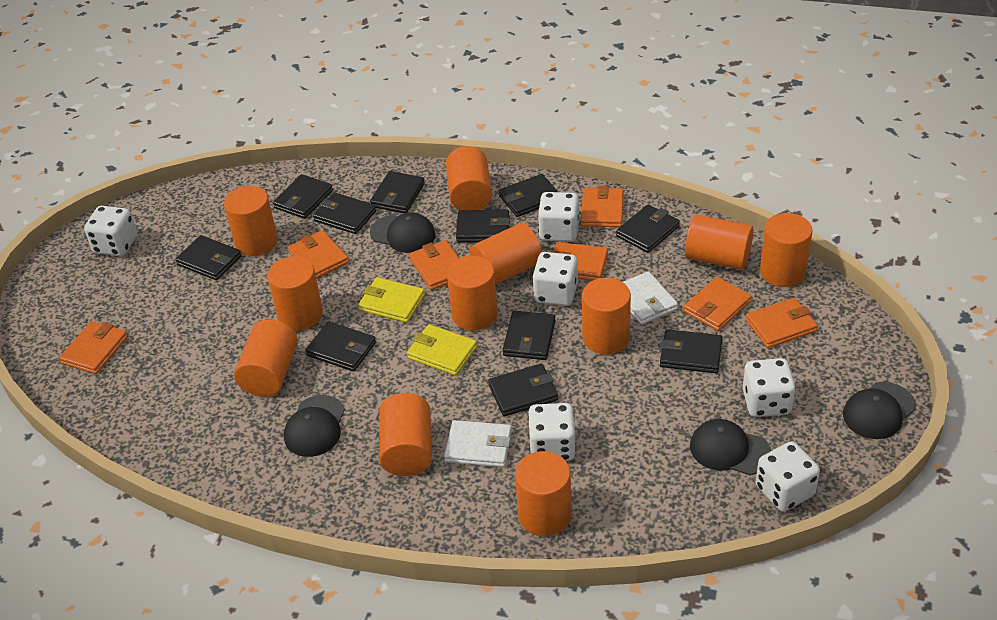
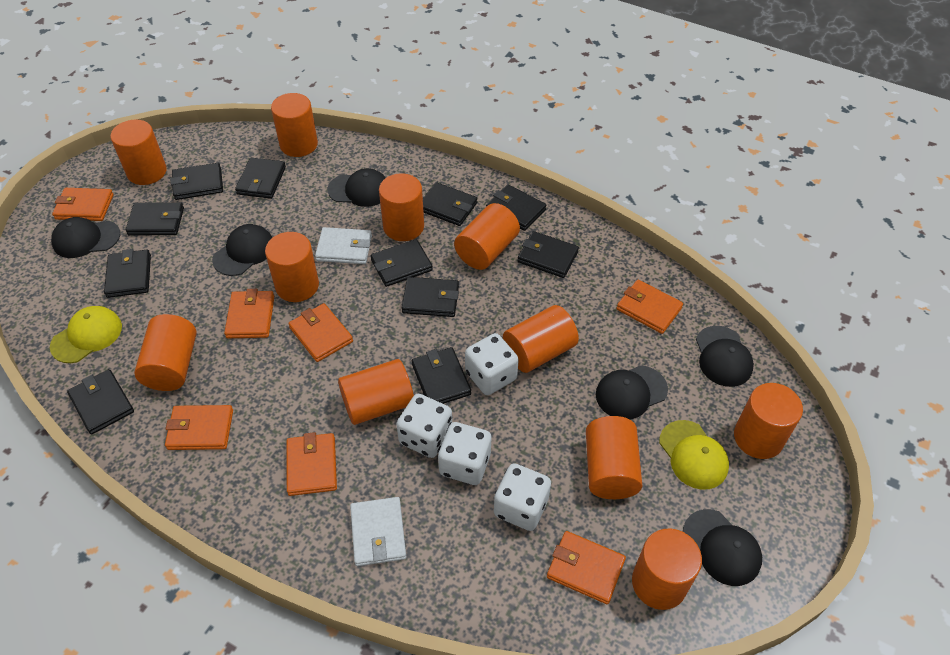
black cap: [284,395,345,457] [370,212,436,253] [690,419,771,475] [843,382,916,439] = 4 -> [51,217,121,258] [212,224,273,276] [328,168,386,207] [596,365,668,419] [683,509,762,586] [696,326,754,387] = 6
white dice: [84,206,137,256] [528,403,576,461] [532,252,578,306] [538,192,579,242] [743,358,796,417] [756,442,820,512] = 6 -> [396,394,452,458] [438,422,491,485] [465,333,519,395] [494,463,551,531] = 4
yellow cap: none = 0 -> [50,306,122,363] [659,420,729,490] = 2
yellow wallet: [358,277,425,323] [407,324,477,376] = 2 -> none = 0

